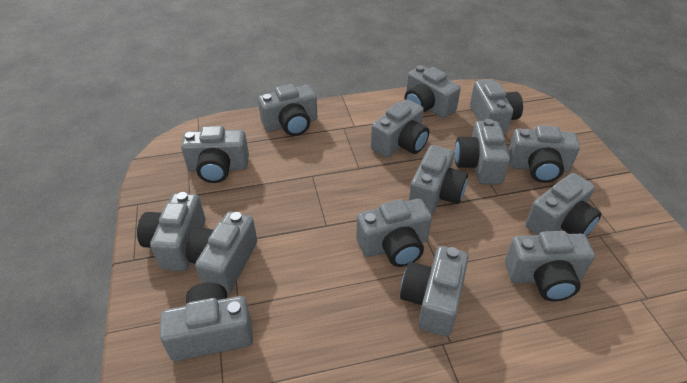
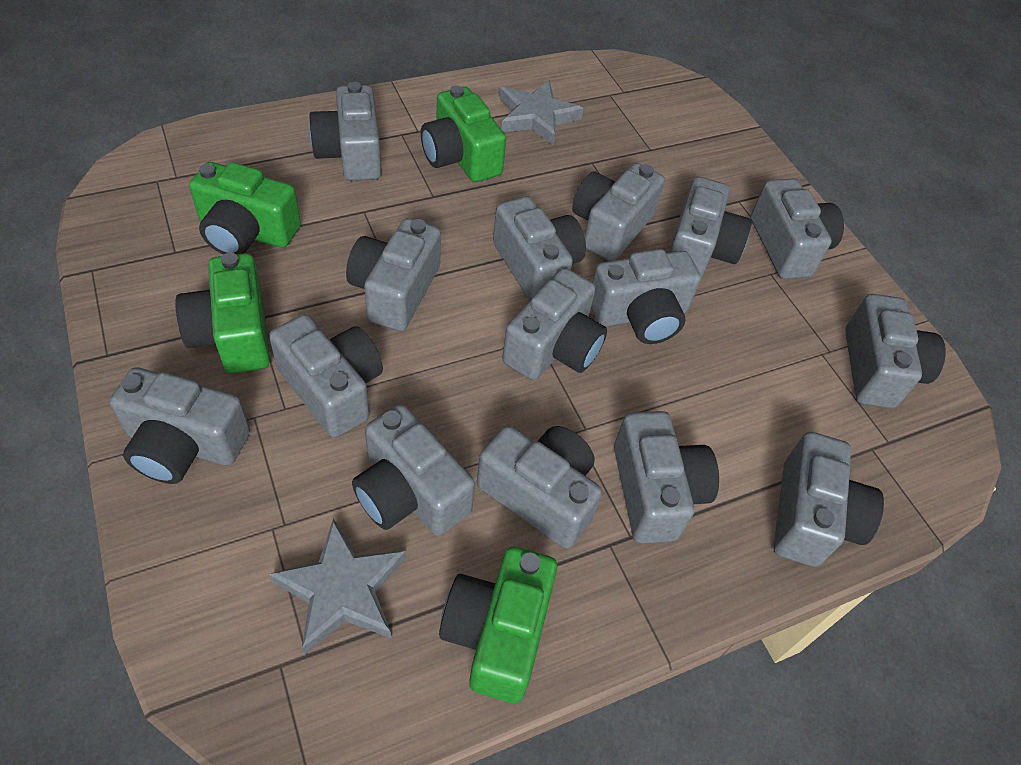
green camera: none = 0 -> [175,253,270,373] [189,162,301,255] [421,85,506,182] [439,546,557,703] = 4
grey star: none = 0 -> [269,518,406,655] [499,80,584,146] = 2

